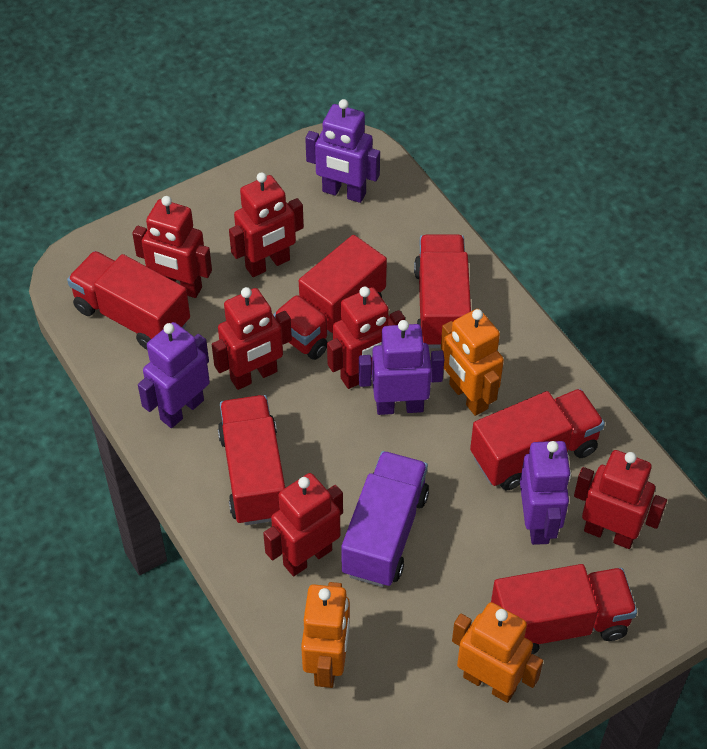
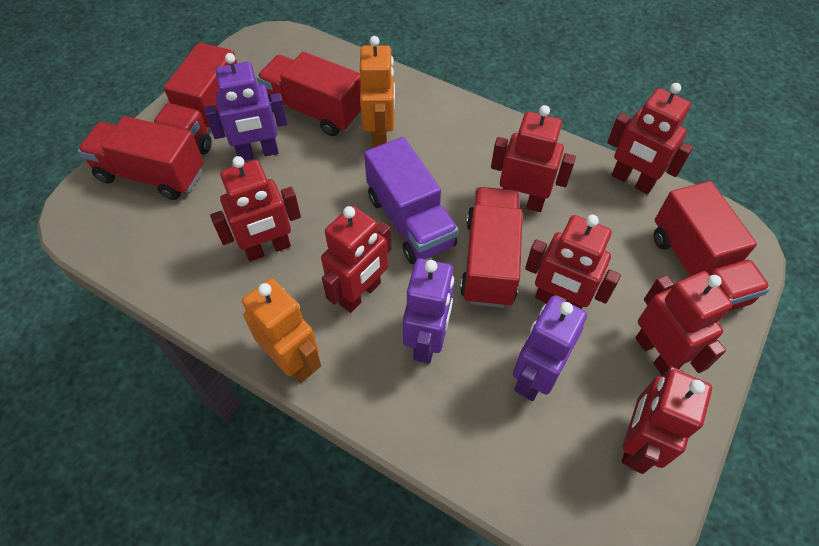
orange robot: [301,582,350,688] [441,309,504,416] [452,602,543,703] = 3 -> [242,278,321,383] [360,36,395,148] = 2
purple robot: [138,322,210,428] [305,99,380,203] [359,320,444,415] [520,441,571,545] = 4 -> [205,53,288,161] [403,258,455,364] [513,296,587,401] = 3
red robot: [132,196,212,298] [212,287,292,390] [229,172,304,277] [263,473,343,576] [327,287,405,389] [574,450,667,549] = 6 -> [210,156,301,261] [321,206,392,313] [491,105,576,212] [525,215,621,309] [607,83,693,194] [622,366,712,474] [635,271,733,375] = 7
red truck: [67,251,190,350] [218,395,286,525] [273,235,387,360] [414,234,471,348] [470,389,605,490] [491,564,637,654] = 6 -> [78,116,204,200] [153,42,237,155] [256,52,361,136] [460,187,523,308] [654,181,770,312] = 5

